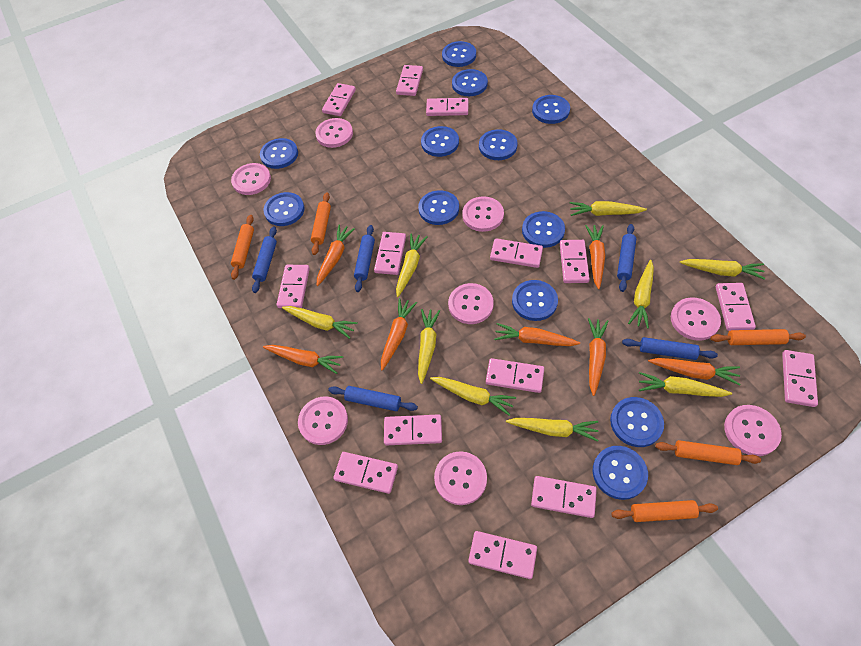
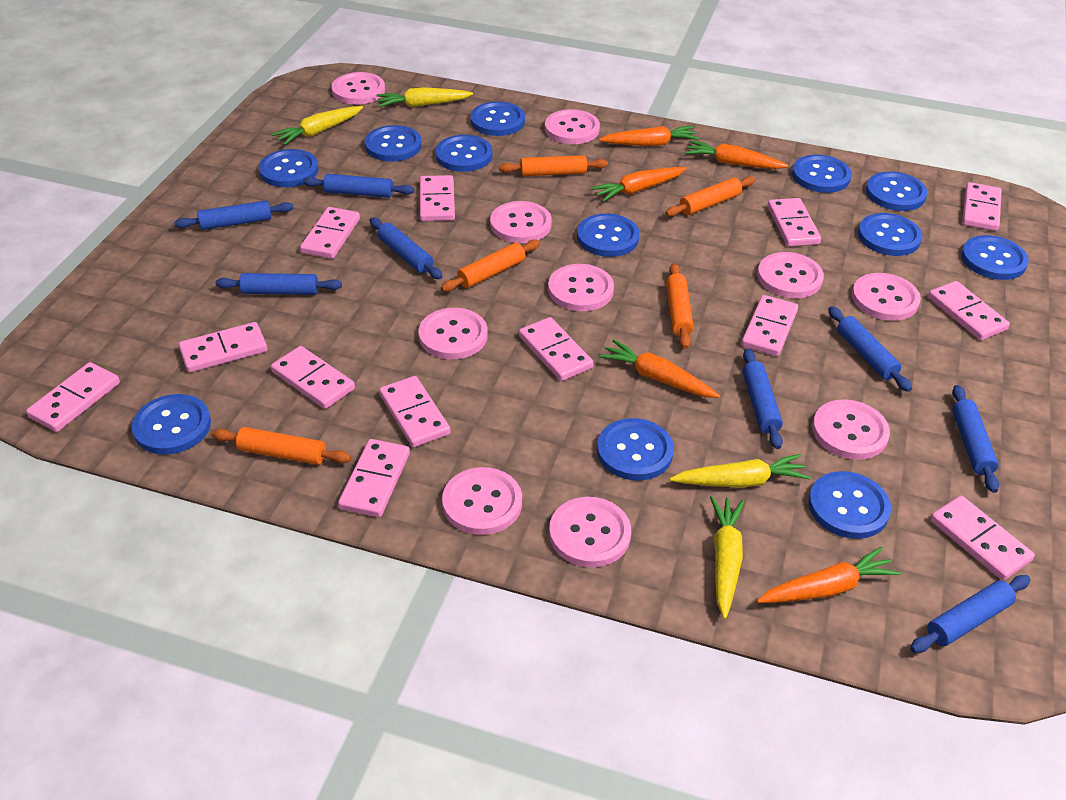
blue rolling pin: [252,227,277,293] [328,386,418,411] [354,225,375,292] [617,224,636,292] [622,337,718,360] = 5 -> [174,201,294,230] [215,273,342,295] [303,174,414,198] [370,218,443,279] [743,348,783,449] [828,306,912,392] [910,575,1031,653] [952,385,999,493] = 8
orange carrot: [263,345,343,374] [317,225,355,286] [381,298,417,370] [494,323,580,346] [585,225,605,289] [588,318,608,396] [648,358,741,386] = 7 -> [591,167,687,202] [599,126,699,146] [599,339,720,398] [685,140,788,169] [757,547,901,603] = 5
pink button: [231,163,271,195] [298,396,348,445] [315,118,353,148] [434,451,487,505] [448,283,494,324] [462,196,504,232] [671,297,721,341] [724,405,782,456] = 8 -> [331,72,385,104] [418,308,488,359] [442,467,522,535] [490,201,552,243] [545,109,600,144] [548,264,614,311] [549,497,631,567] [757,252,824,298] [812,399,890,460] [852,273,921,321] = 10
pink domino: [277,265,310,308] [322,83,356,116] [333,452,398,494] [374,232,406,275] [384,414,442,445] [396,65,423,96] [426,98,468,116] [468,531,537,579] [486,358,544,393] [490,238,543,268] [531,476,597,518] [560,240,590,283] [716,283,756,331] [782,350,818,407] = 14 -> [26,362,120,432] [178,322,267,372] [271,346,355,409] [300,207,360,259] [338,439,410,517] [379,376,451,447] [420,175,455,221] [519,317,594,381] [741,295,798,356] [767,198,821,247] [928,281,1010,340] [930,496,1035,581] [962,182,1002,231] = 13
yellow carrot: [282,306,358,339] [396,234,428,297] [418,309,440,384] [430,377,516,416] [506,418,599,442] [570,201,647,216] [628,260,654,329] [639,372,732,397] [680,259,765,280] = 9 -> [272,106,363,145] [377,87,473,107] [670,454,811,488] [710,496,745,619] = 4

